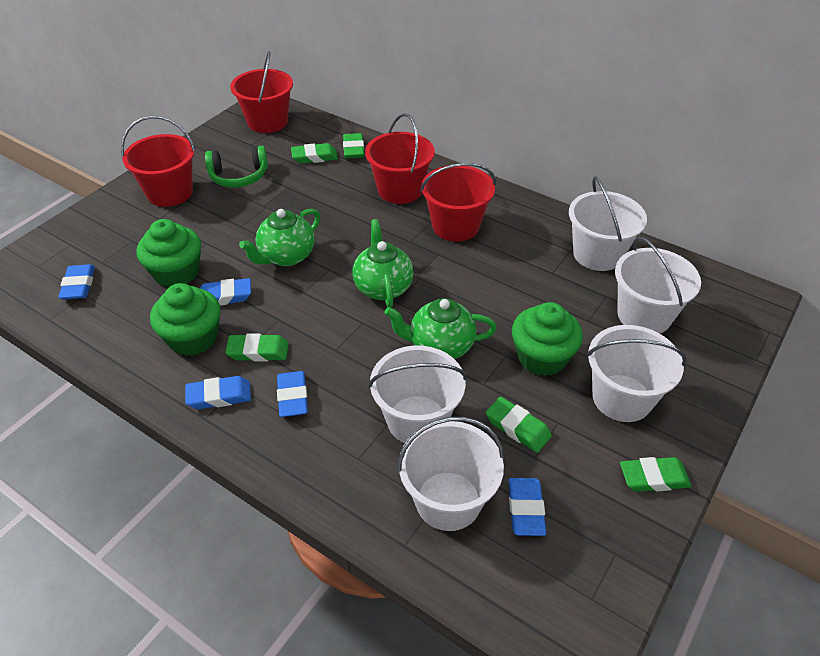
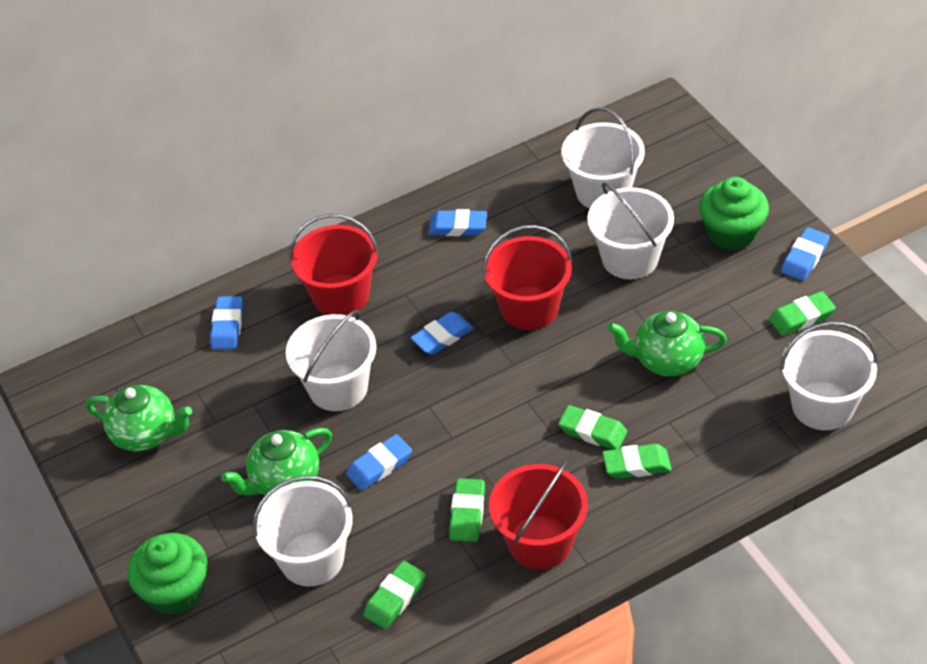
green cupcake: [136,219,201,287] [150,283,220,356] [512,302,583,376] = 3 -> [128,533,207,615] [699,177,769,250] = 2
green headphones: [205,146,268,188] = 1 -> none = 0
red bucket: [121,116,196,207] [230,51,293,133] [365,113,435,204] [420,163,496,241] = 4 -> [290,214,379,315] [483,225,572,330] [489,461,588,570] = 3

